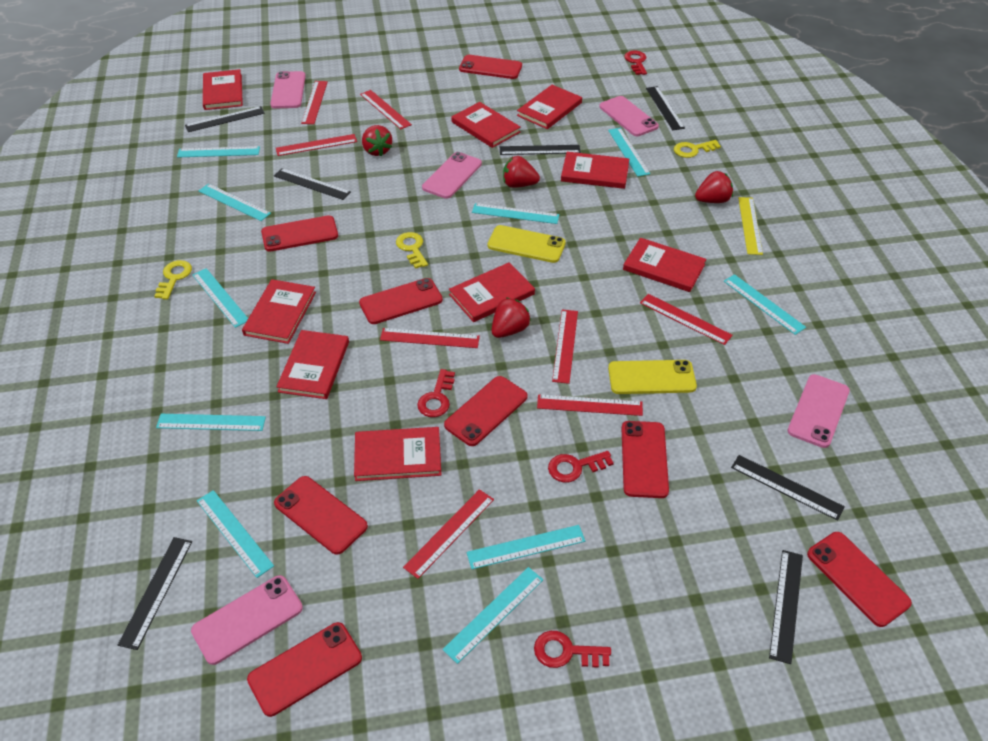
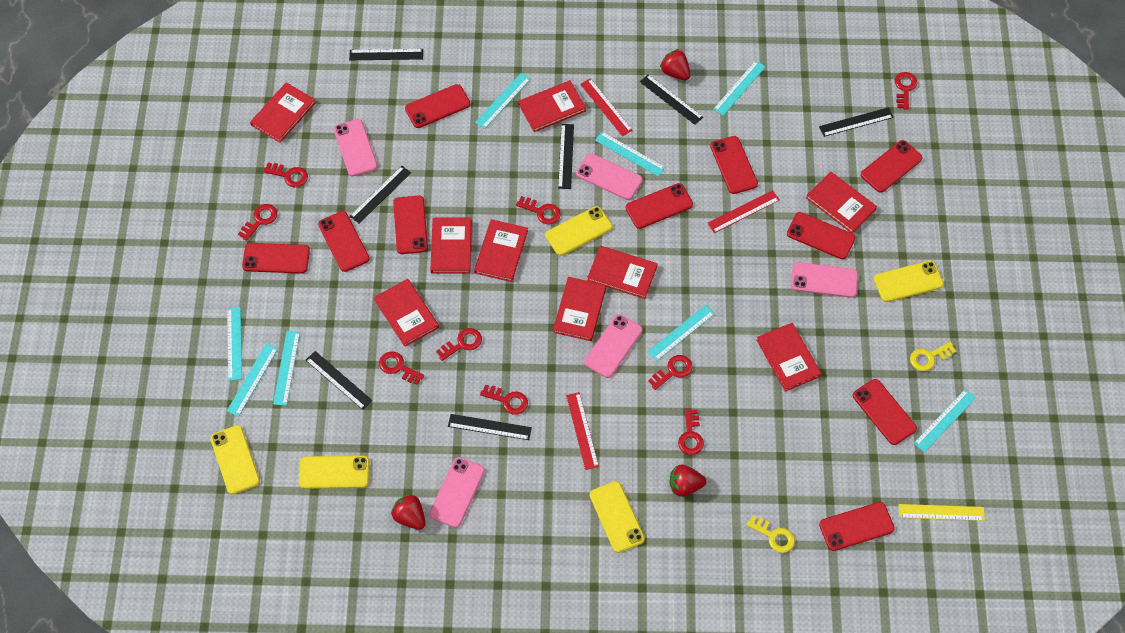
red key: [417,369,455,417] [534,631,611,668] [548,451,614,483] [624,51,647,75] = 4 -> [238,204,277,241] [263,162,308,187] [379,351,424,385] [436,328,482,361] [480,385,528,415] [516,196,561,224] [648,355,692,390] [678,409,704,455] [895,72,917,110] = 9
red phone: [247,622,362,717] [261,215,338,252] [274,476,368,555] [359,278,443,324] [444,376,528,446] [459,55,522,79] [621,421,669,498] [807,532,912,627] = 8 -> [242,243,310,274] [318,211,369,272] [393,195,428,254] [405,84,470,128] [626,183,693,229] [710,136,758,194] [787,212,856,259] [819,502,895,551] [853,379,917,445] [861,140,923,193] = 10
red ruler: [276,134,357,156] [301,81,328,124] [360,90,412,129] [380,328,480,348] [403,489,494,579] [537,394,643,416] [552,310,578,384] [640,294,733,345] = 8 -> [566,392,599,470] [580,78,633,136] [707,190,780,233] = 3
red strawberry: [362,125,392,156] [492,298,531,338] [503,156,540,188] [695,171,733,203] = 4 -> [391,494,426,530] [660,49,691,80] [670,464,707,497] = 3
turquoise ruler: [156,414,266,431] [177,146,260,158] [192,268,248,328] [197,490,274,578] [199,183,271,221] [442,567,543,664] [467,525,585,569] [472,203,559,224] [608,128,650,177] [724,274,806,335] = 10 -> [227,307,242,381] [227,343,278,416] [273,331,300,406] [475,73,531,129] [595,132,665,177] [647,305,715,361] [713,60,766,116] [914,389,976,452] = 8
yellow key: [155,260,192,300] [396,232,428,269] [674,140,721,158] = 3 -> [746,515,795,553] [910,342,956,371] = 2
yellow phone: [488,225,566,263] [608,360,697,394] = 2 -> [210,425,260,495] [299,456,370,489] [545,206,613,256] [590,481,645,553] [874,261,944,302] = 5

